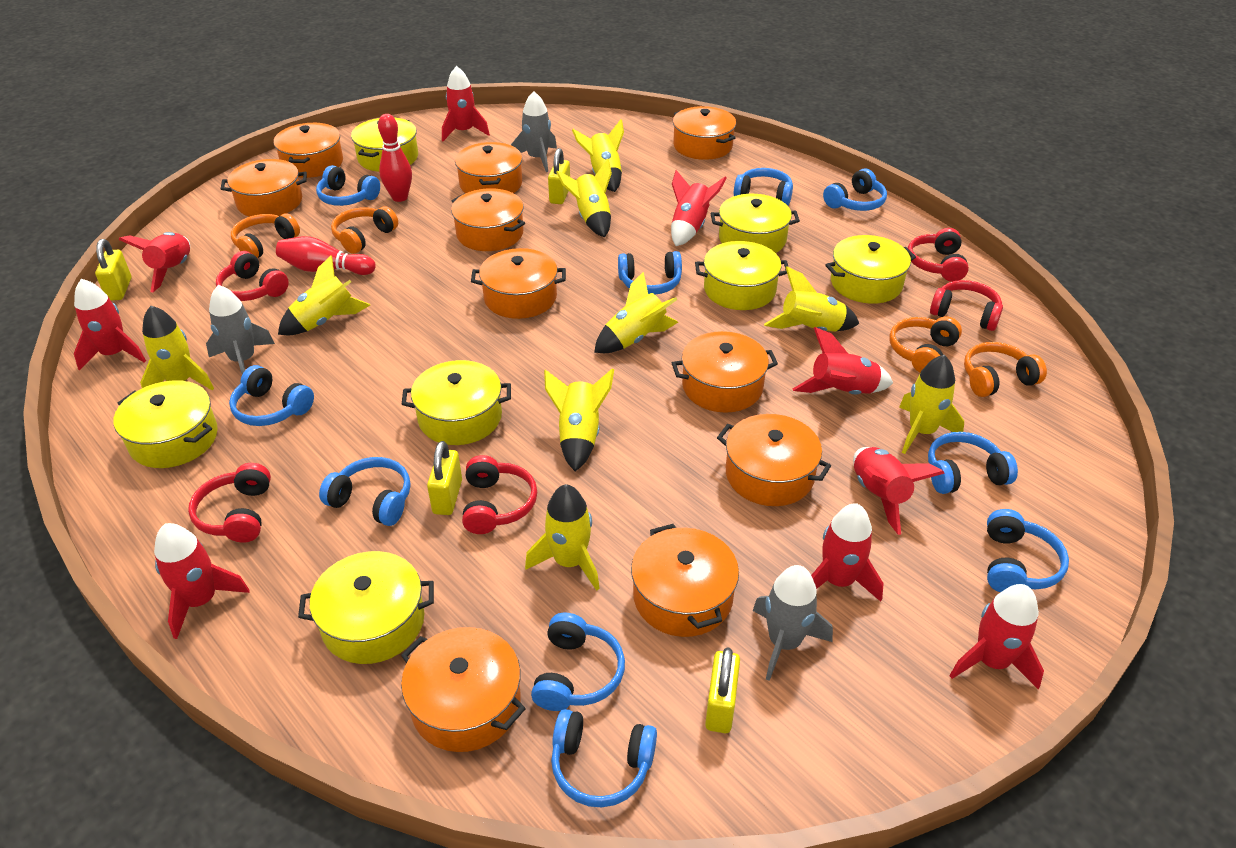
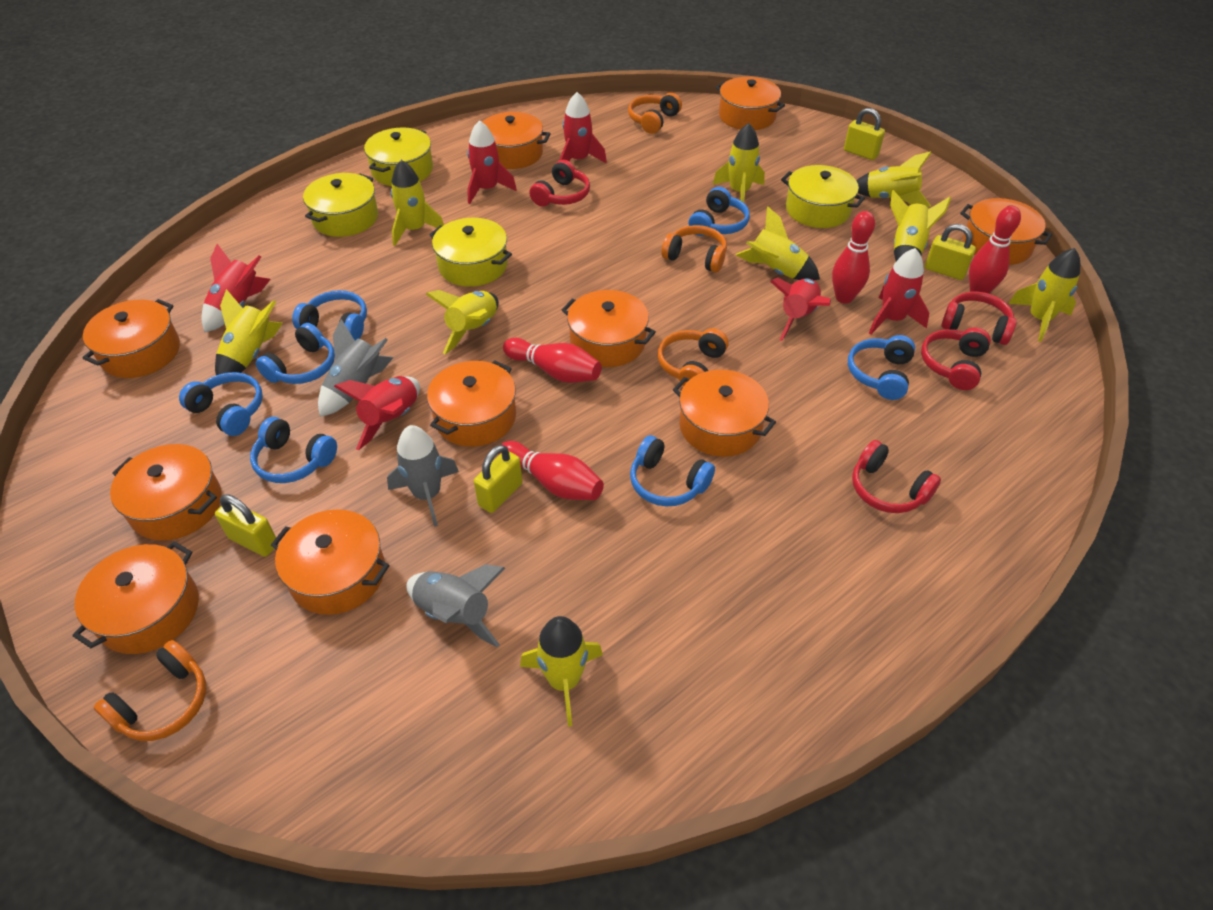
blue headphones: [229,365,314,426] [316,165,380,206] [319,457,410,526] [531,612,625,711] [551,709,657,807] [618,251,682,294] [734,168,793,206] [823,169,887,211] [928,432,1018,494] [987,509,1069,592] = 10 -> [179,372,263,436] [250,417,337,483] [256,323,335,384] [292,290,367,340] [630,435,715,507] [689,187,750,236] [848,335,915,400] = 7
red bowling pin: [276,236,376,275] [378,114,412,202] = 2 -> [499,441,604,500] [503,338,601,383] [832,211,875,304] [969,206,1021,294] = 4
red headphones: [188,463,271,542] [216,251,289,301] [462,455,537,534] [908,228,969,282] [930,280,1003,331] = 5 -> [529,160,590,207] [852,440,941,513] [921,327,991,390] [941,291,1017,345] = 4
red rocket: [74,279,146,370] [118,232,190,292] [154,523,250,639] [442,66,490,141] [671,170,727,246] [793,327,893,395] [811,504,884,602] [853,447,945,535] [949,584,1044,690] = 9 -> [201,244,270,333] [334,376,420,450] [467,120,517,204] [560,92,607,163] [770,278,831,341] [869,248,929,335] = 6
yellow pot: [113,380,218,468] [298,551,434,664] [351,118,418,172] [402,360,511,445] [695,241,788,310] [711,194,800,253] [825,235,916,304] = 7 -> [303,173,378,237] [364,127,433,186] [429,218,512,287] [781,165,865,228] = 4

